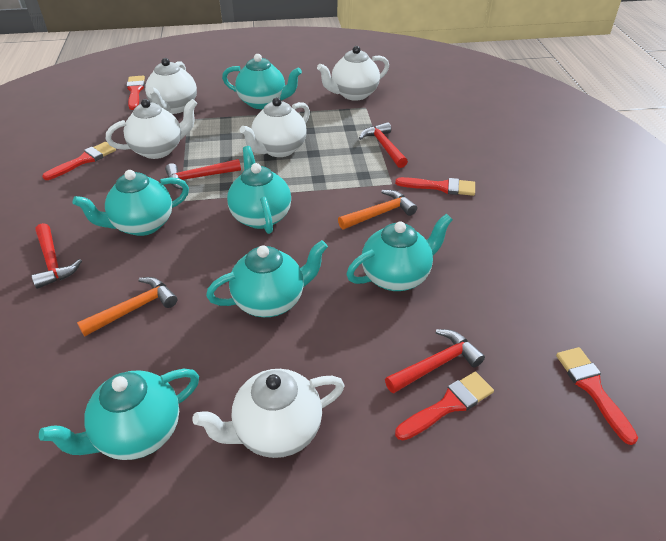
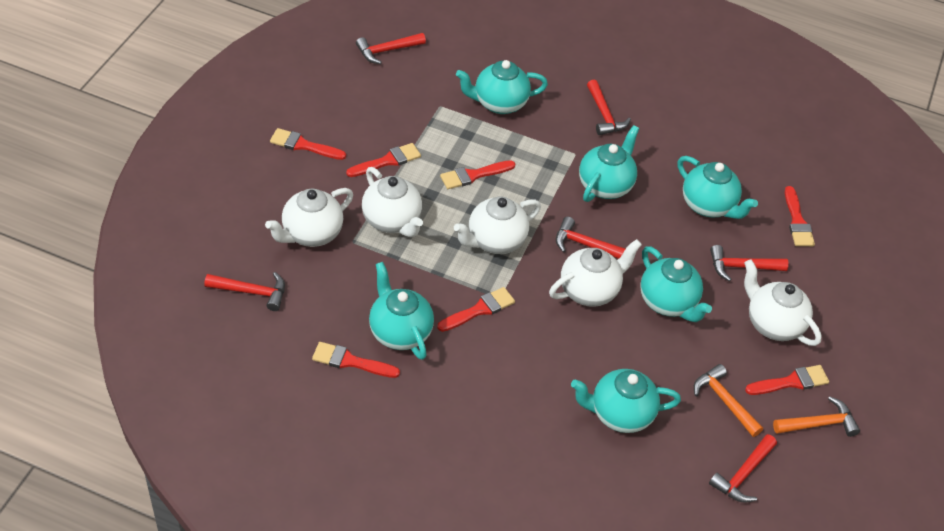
red brush: [42,142,116,180] [126,76,145,110] [395,177,475,196] [395,372,494,441] [556,347,638,445] = 5 -> [270,128,346,160] [312,342,400,378] [346,143,421,177] [437,287,515,332] [440,160,515,189] [745,365,829,395] [785,186,815,246] = 7
red hammer: [31,223,82,289] [165,159,241,190] [359,122,408,168] [385,329,485,394] = 4 -> [204,272,285,311] [356,33,426,64] [556,217,626,259] [587,80,631,135] [709,434,777,503] [710,245,789,282] = 6

